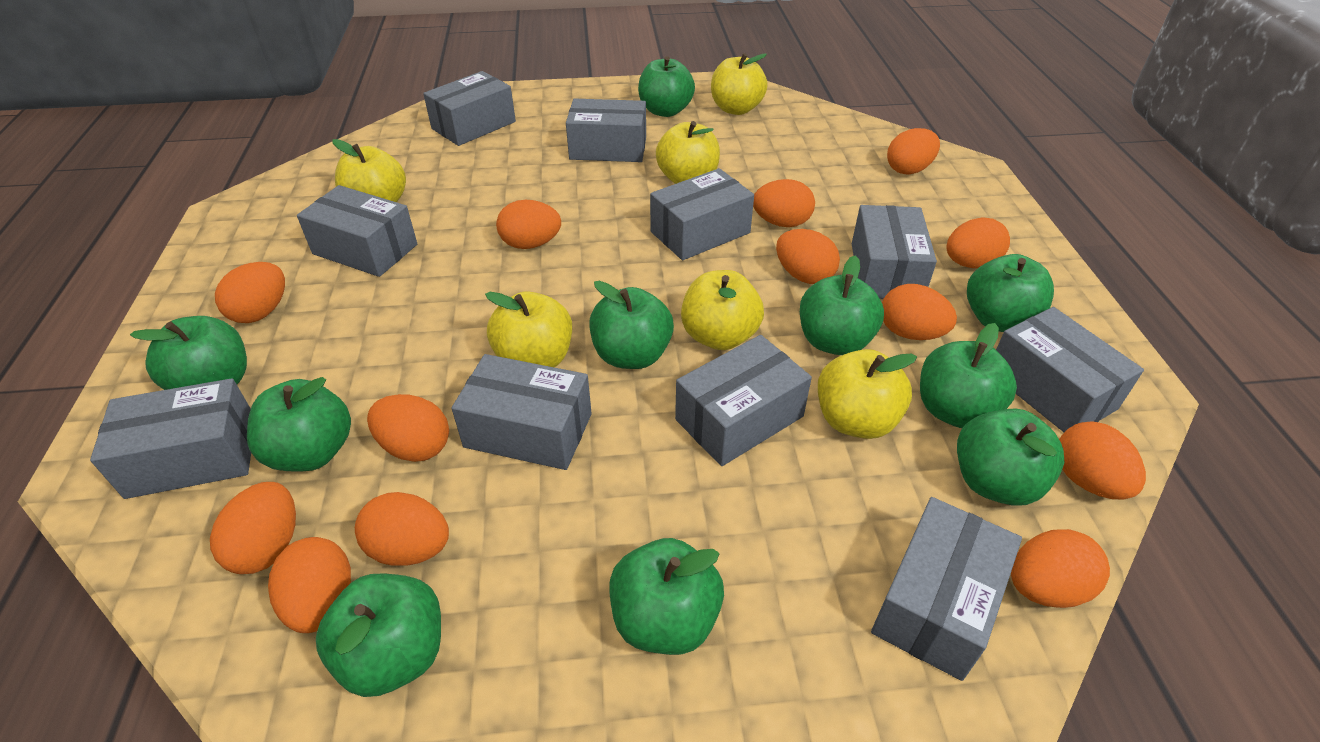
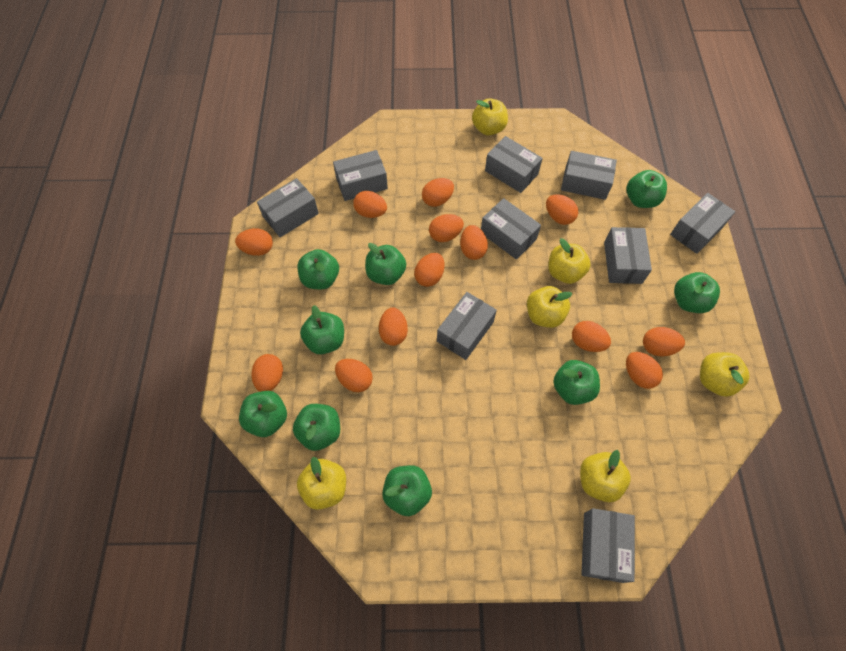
green apple: [130,316,247,390] [247,377,351,471] [316,573,441,697] [589,281,674,369] [609,538,724,655] [638,56,695,117] [800,256,884,355] [920,323,1017,428] [957,409,1064,506] [967,254,1054,332] = 10 -> [239,391,287,437] [293,404,340,451] [297,249,339,290] [300,305,344,354] [365,243,406,285] [382,465,432,516] [553,360,600,405] [626,170,667,208] [674,272,720,313] = 9
grey box: [90,378,251,499] [297,185,417,277] [423,71,516,146] [451,354,592,470] [566,98,646,162] [650,168,754,260] [675,335,812,466] [852,205,937,299] [871,497,1022,681] [996,307,1144,432] = 10 -> [257,178,319,237] [333,150,388,201] [437,292,497,360] [481,198,541,260] [485,136,543,193] [561,151,617,200] [581,508,635,583] [604,227,652,284] [670,193,735,254] = 9

